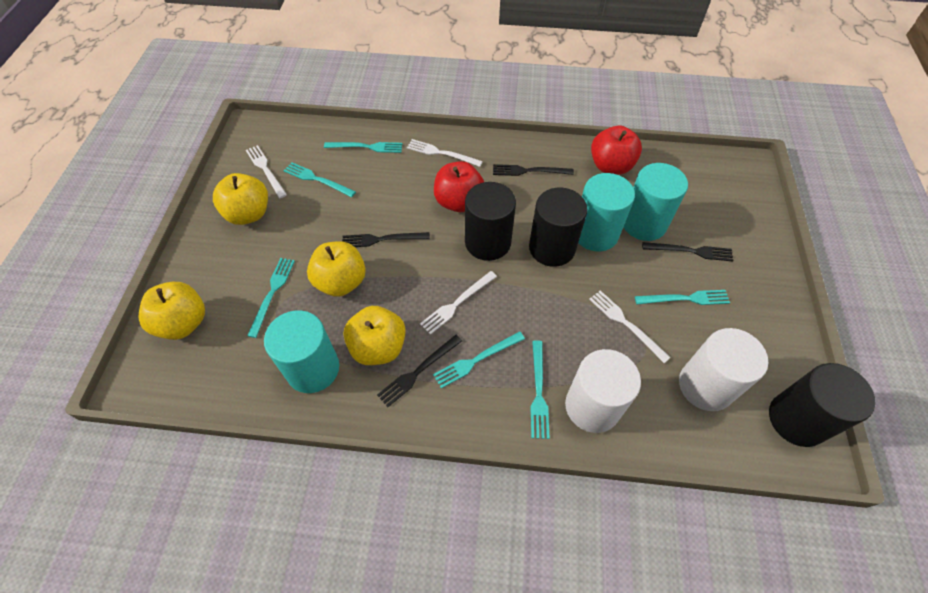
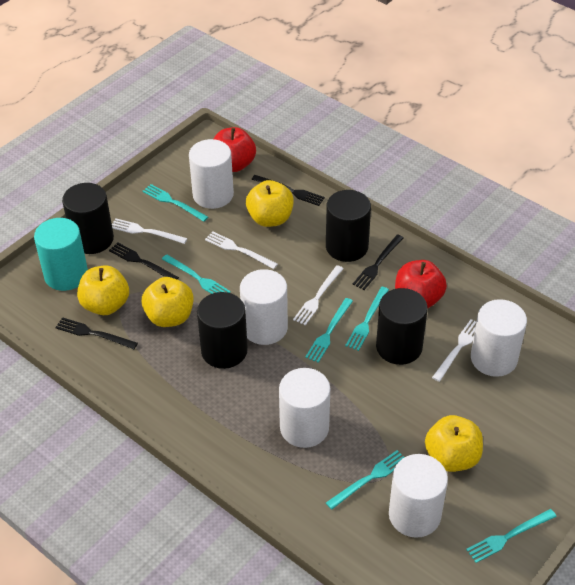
black cylinder: [465,182,516,261] [529,188,587,267] [769,363,876,447] = 3 -> [62,183,114,254] [197,292,248,369] [326,190,371,262] [376,288,428,365] = 4
turquoise cylinder: [264,310,339,393] [578,173,635,251] [624,163,688,241] = 3 -> [34,218,88,291] = 1
white cylinder: [565,349,641,433] [679,328,768,411] = 2 -> [189,139,234,209] [240,269,288,345] [279,368,330,448] [389,454,448,538] [471,299,527,377] = 5

